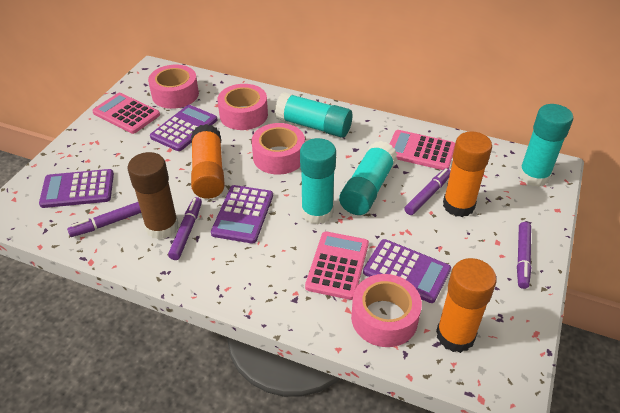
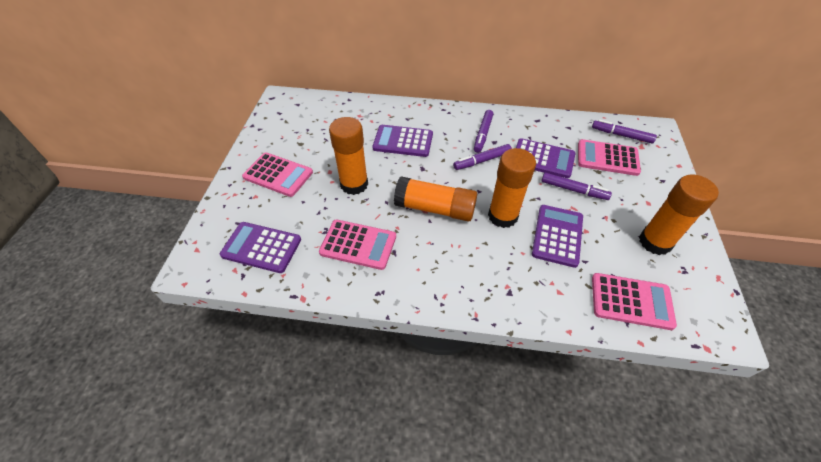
brown glue stick: [128,152,179,240] = 1 -> none = 0
orange glue stick: [191,124,225,199] [436,258,497,353] [443,131,492,217] = 3 -> [329,117,368,195] [394,176,477,221] [488,148,536,228] [639,174,719,255] = 4
pink calculator: [92,93,160,134] [305,231,369,300] [389,130,455,170] = 3 -> [242,152,313,197] [319,220,396,270] [578,139,641,176] [592,273,677,330] = 4
pink tape: [148,65,199,109] [217,84,268,130] [252,123,305,175] [351,274,422,347] = 4 -> none = 0
turquoise glue stick: [275,92,352,138] [300,138,336,225] [339,141,397,215] [518,104,573,187] = 4 -> none = 0

